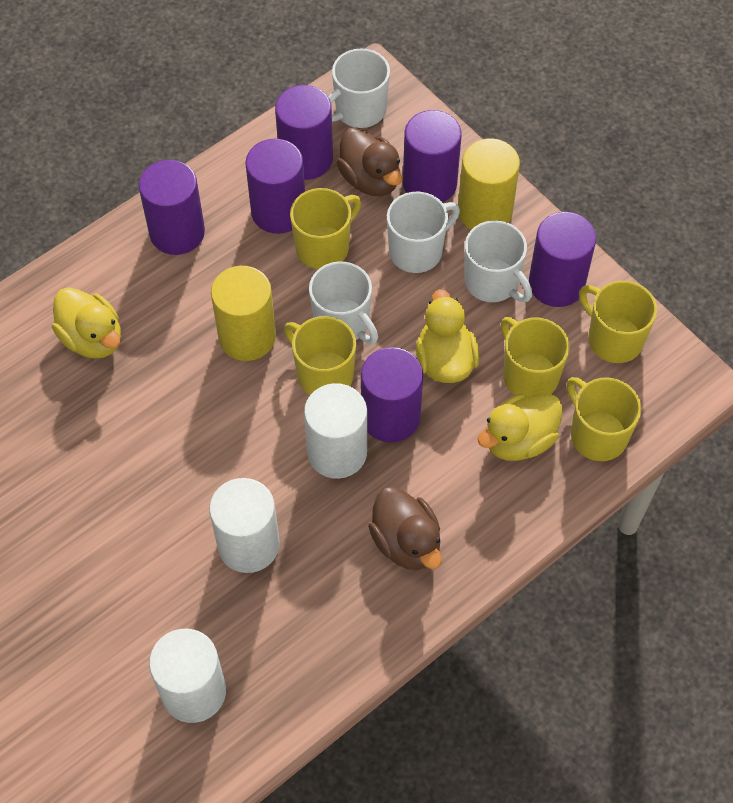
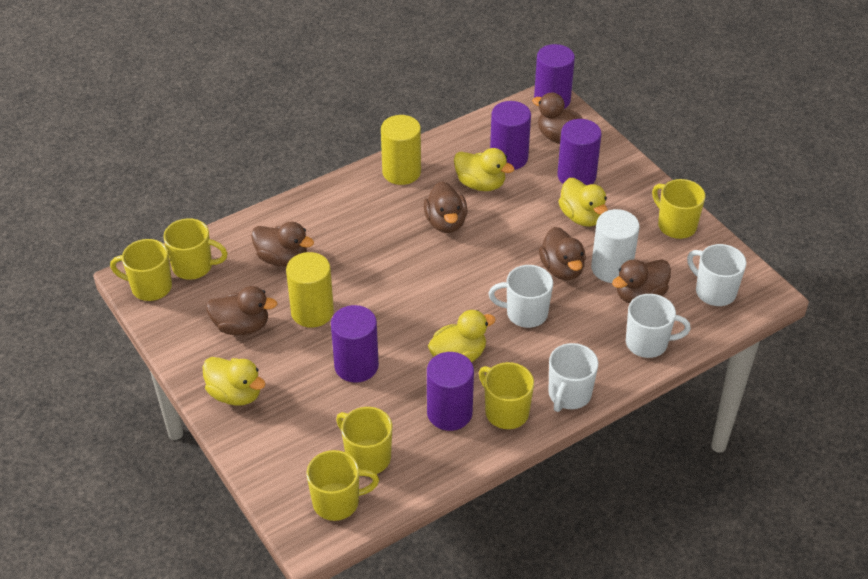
brown duck: [336,127,402,196] [368,487,442,570] = 2 -> [206,286,277,335] [251,222,314,267] [424,181,467,233] [532,93,583,144] [539,227,586,280] [612,259,671,303] = 6
purple cylinder: [139,160,205,255] [245,139,305,234] [275,85,333,180] [361,347,423,443] [403,110,462,203] [529,212,596,307] = 6 -> [331,305,379,383] [427,352,474,431] [490,101,531,170] [534,44,575,109] [557,119,602,186] = 5
white cylinder: [149,629,226,723] [209,478,279,573] [304,383,367,479] = 3 -> [591,209,640,283] = 1
yellow duck: [52,287,121,359] [416,289,479,383] [477,393,563,461] = 3 -> [202,357,265,406] [428,310,496,362] [454,148,515,191] [558,178,608,227] = 4
yellow mug: [284,316,356,395] [290,188,361,269] [501,317,570,397] [567,377,642,461] [579,281,657,363] = 5 -> [110,239,172,301] [163,218,228,280] [306,450,379,521] [336,407,392,474] [479,362,534,429] [652,179,705,239] = 6

